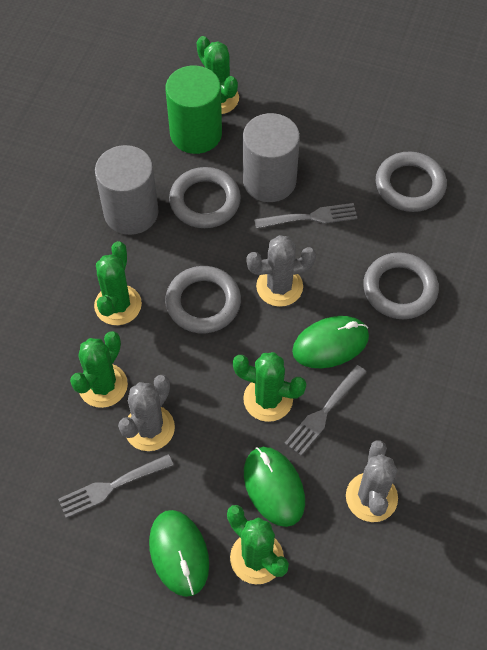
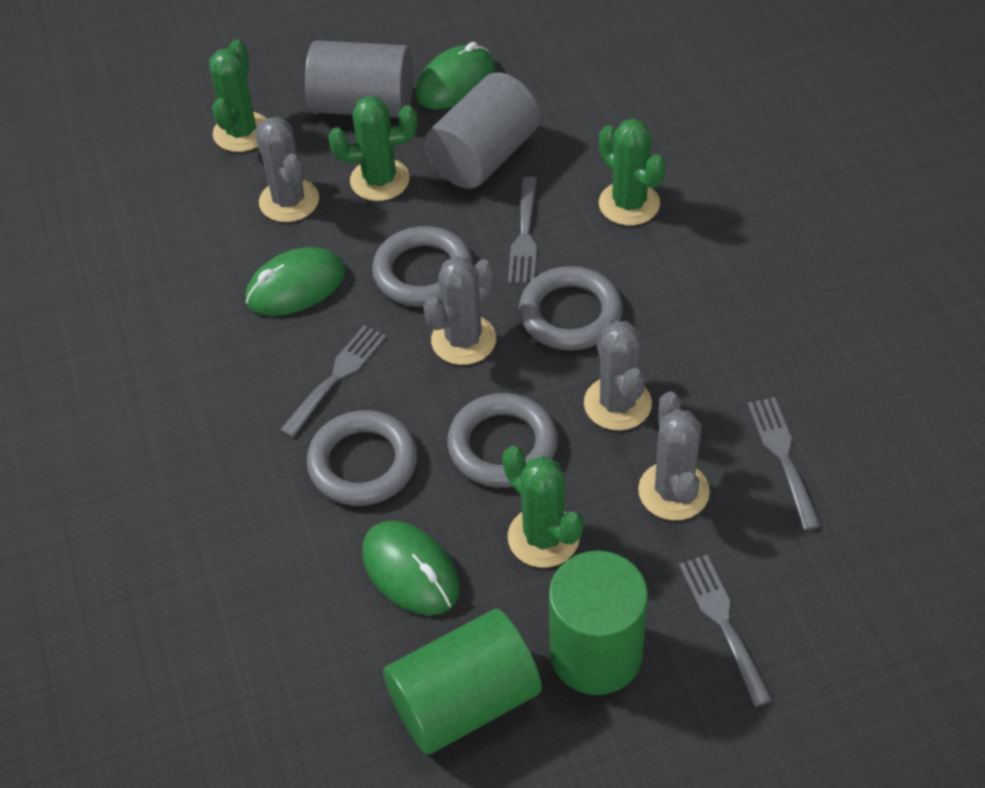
green cactus: [70,331,128,408] [94,241,142,325] [197,36,239,114] [227,505,289,584] [233,352,306,422] = 5 -> [209,40,267,152] [328,96,418,201] [502,446,584,568] [599,119,666,225] = 4
green cylinder: [165,66,222,154] = 1 -> [383,609,542,755] [549,551,648,695] = 2
grey cactus: [118,375,175,451] [246,235,316,307] [346,440,398,522] = 3 -> [255,117,319,222] [423,256,496,365] [584,317,652,431] [638,391,710,521] = 4
grey fork: [58,454,173,518] [254,203,357,229] [285,365,366,456] = 3 -> [280,325,386,437] [508,177,537,284] [679,555,773,707] [748,397,821,530] = 4

